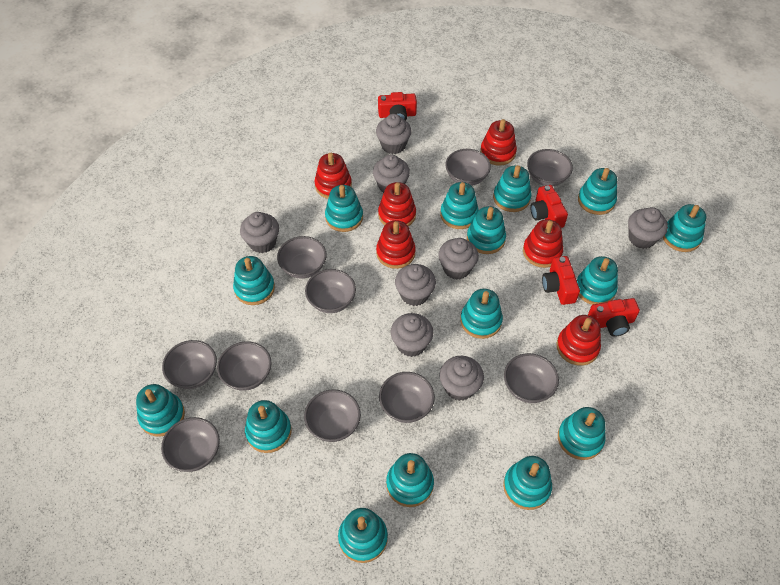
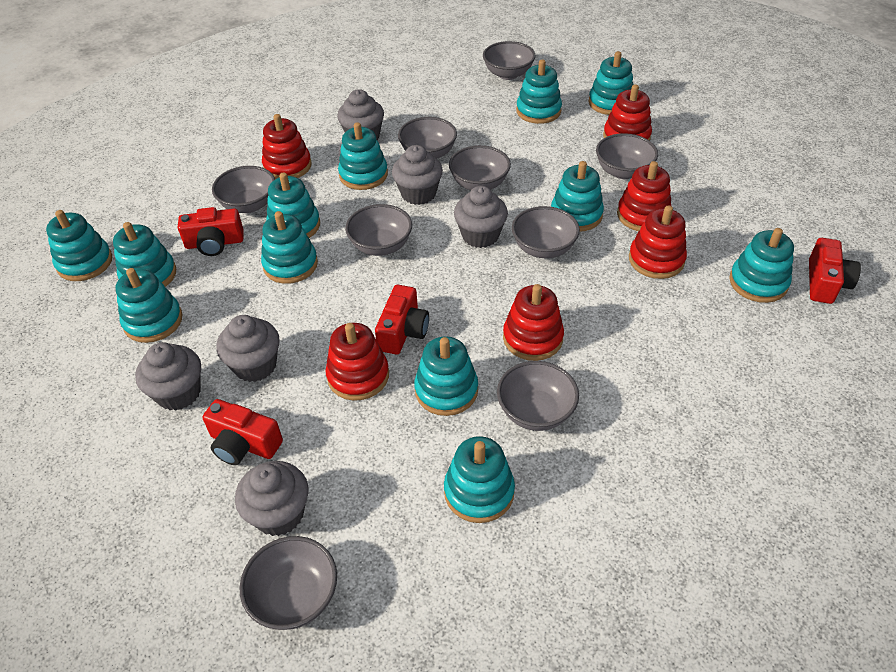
grey bowl: [161,417,220,472] [162,340,217,389] [217,341,272,391] [277,236,327,279] [304,390,361,442] [305,269,356,313] [379,372,435,423] [445,149,491,186] [504,353,559,403] [527,149,573,186] = 10 -> [212,166,275,213] [240,536,337,630] [345,204,412,256] [398,117,457,159] [449,145,511,190] [483,41,535,80] [497,361,579,431] [512,206,580,258] [596,133,658,179] = 9
grey cupcake: [240,212,279,253] [373,154,410,193] [376,114,411,154] [391,313,434,357] [395,264,436,306] [438,238,479,280] [440,356,484,401] [628,207,668,249] = 8 -> [135,342,201,411] [216,315,280,382] [235,461,309,536] [337,89,384,140] [392,145,443,205] [454,186,508,248] = 6
turquoise stacking toy: [136,384,185,436] [233,256,275,305] [245,400,291,453] [325,185,363,232] [338,508,388,563] [386,453,434,507] [440,182,479,229] [460,289,503,339] [467,206,506,254] [493,165,531,212] [503,456,552,510] [558,407,606,460] [577,256,618,305] [578,168,617,215] [663,204,706,252] = 15 -> [46,210,112,281] [113,222,176,287] [116,268,182,343] [261,211,318,284] [266,172,320,238] [338,122,388,190] [414,337,478,416] [444,436,515,523] [516,60,562,124] [551,161,604,232] [589,51,634,115] [729,228,794,303] = 12

